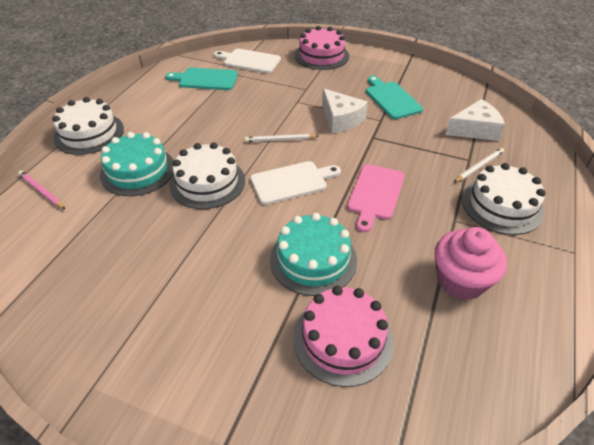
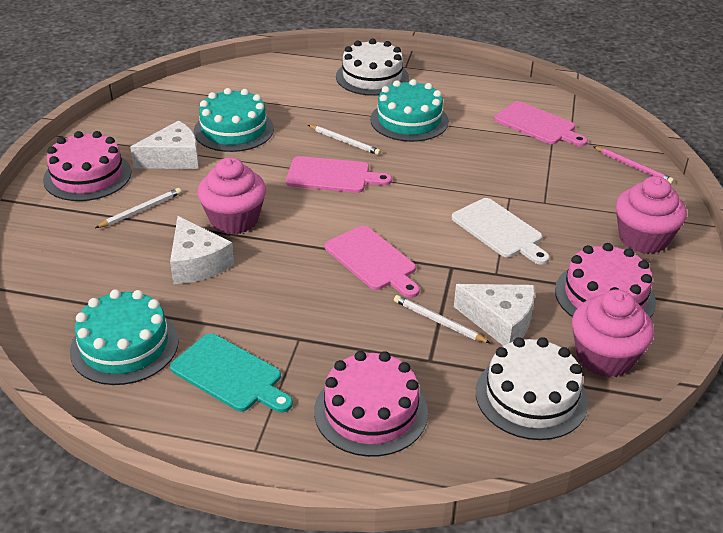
pink cake: [293,286,393,387] [294,26,349,70] = 2 -> [43,131,131,201] [314,351,428,457] [555,243,656,318] = 3
pink cupcake: [434,227,507,300] = 1 -> [197,157,266,234] [572,290,654,378] [616,176,687,254] = 3
pink cutting board: [347,164,405,232] = 1 -> [286,156,392,193] [325,226,420,298] [494,101,588,146] = 3
turquoise cake: [100,132,174,196] [270,213,357,296] = 2 -> [70,289,179,385] [194,88,274,152] [370,79,449,142] = 3
turquoise cutting board: [165,68,238,90] [366,76,423,119] = 2 -> [170,333,293,413] = 1
white cake: [52,97,124,155] [170,142,245,209] [462,163,546,235] = 3 -> [336,39,409,96] [476,337,588,440] = 2
white cheese: [322,88,368,133] [446,99,505,141] = 2 -> [130,121,199,169] [170,216,234,284] [454,284,535,346] = 3
white cutting board: [214,49,281,73] [250,161,341,205] = 2 -> [452,198,550,265] = 1
white pencil: [245,134,318,142] [454,148,504,182] = 2 -> [95,188,181,228] [308,125,381,155] [394,295,490,343] = 3

